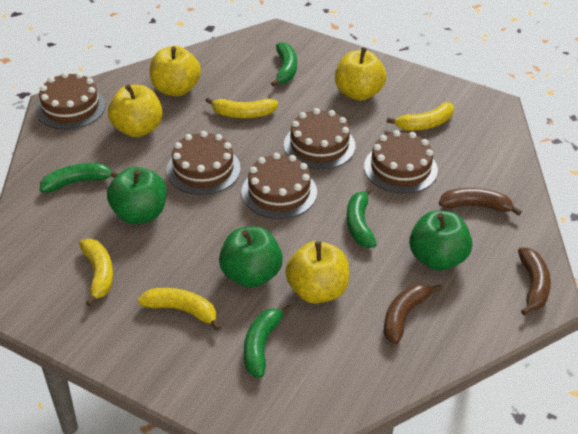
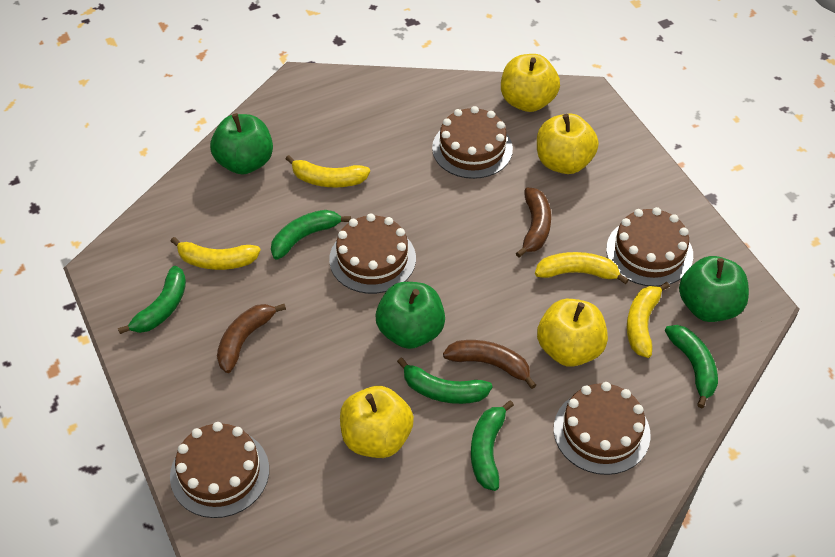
green banana: [39,163,119,193] [244,305,292,378] [271,42,297,87] [346,187,377,248] = 4 -> [118,266,186,334] [271,210,351,260] [397,357,493,404] [471,400,514,491] [665,325,718,408] = 5

